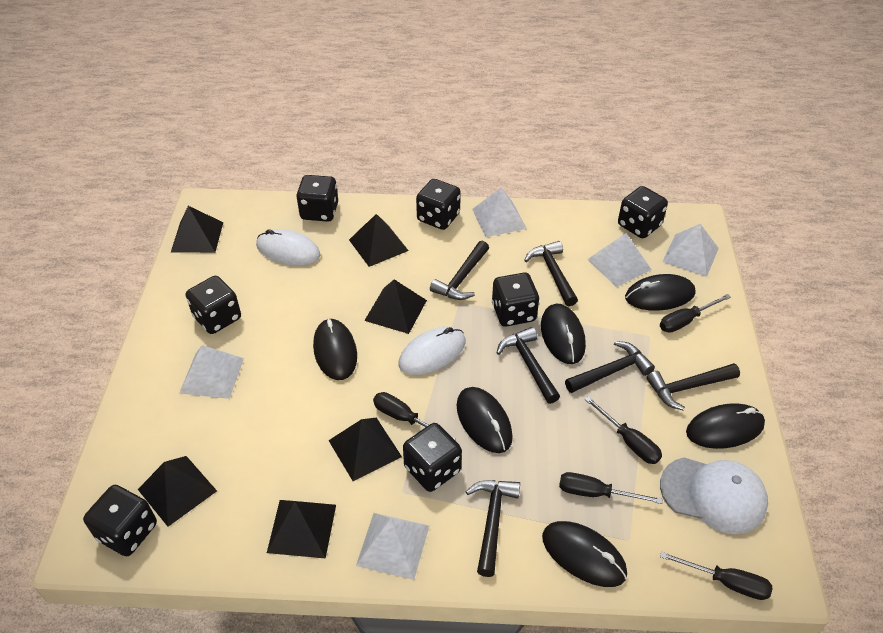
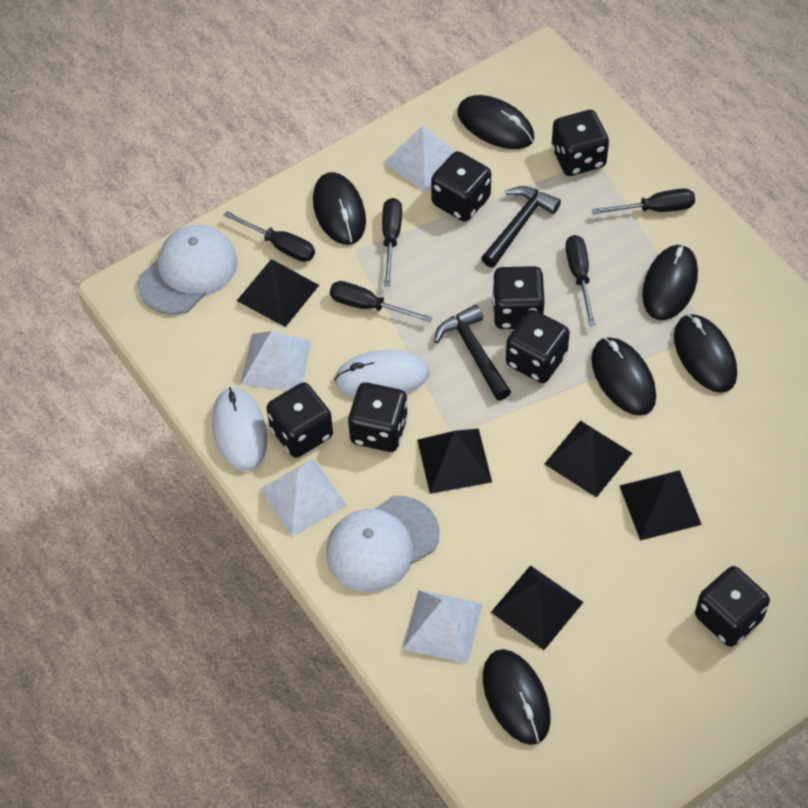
black hammer: [430,241,489,300] [466,480,520,577] [497,327,560,404] [524,241,578,306] [565,341,655,393] [646,363,740,411] = 6 -> [434,305,511,401] [481,186,561,267] = 2
black pyramid: [138,456,217,527] [171,206,223,253] [267,500,336,559] [328,418,402,481] [349,214,409,267] [364,279,427,334] = 6 -> [237,260,319,327] [417,429,492,494] [491,565,583,650] [544,420,632,498] [620,470,702,541] = 5
white cap: [660,457,768,534] = 1 -> [137,225,237,314] [326,496,440,592] = 2
white pyramid: [180,345,244,399] [356,513,429,580] [472,188,527,237] [587,233,652,287] [662,224,719,277] = 5 -> [240,331,311,390] [259,459,347,537] [383,126,455,192] [402,590,483,664] = 4

